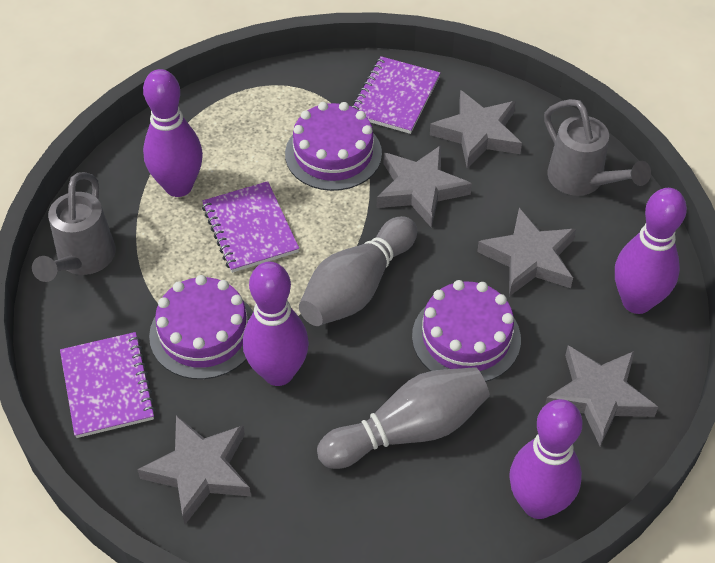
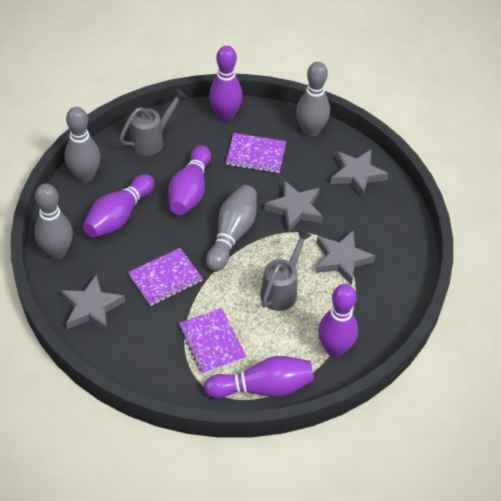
grey bowling pin: [299,216,417,326] [317,367,490,469] = 2 -> [35,184,73,259] [65,107,100,183] [206,185,257,271] [296,62,330,137] = 4
grey star: [137,415,251,524] [377,145,472,228] [430,90,522,168] [477,208,576,296] [545,346,658,446] = 5 -> [61,275,125,332] [264,181,323,232] [315,231,375,285] [331,150,389,198] = 4
purple bowling pin: [143,69,203,197] [243,262,309,386] [509,399,583,519] [615,188,687,314] = 4 -> [83,174,154,238] [168,145,211,215] [204,356,314,398] [209,46,243,121] [318,284,358,357] = 5
purple cake: [149,275,253,379] [285,102,382,191] [412,280,521,382] = 3 -> none = 0

